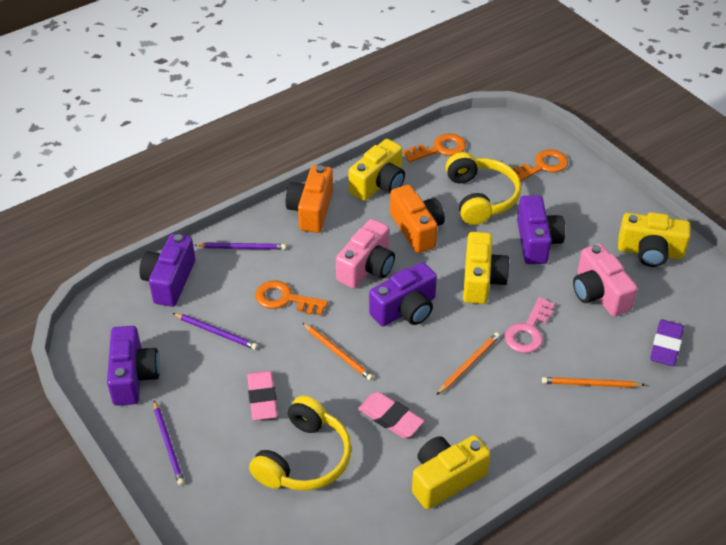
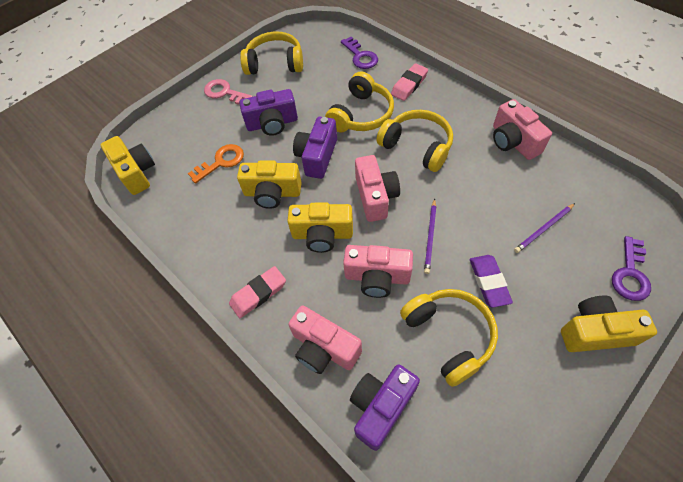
orange camera: [286,165,333,233] [390,185,445,253] = 2 -> none = 0
orange key: [255,280,328,315] [403,133,466,162] [513,149,568,181] = 3 -> [188,144,244,184] = 1
orange pencil: [303,323,373,381] [437,332,500,395] [542,377,644,388] = 3 -> none = 0
pink camera: [336,219,395,289] [573,244,637,317] = 2 -> [288,305,362,374] [343,245,413,298] [355,155,400,222] [493,99,552,160] = 4
purple camera: [107,326,160,406] [139,234,195,307] [369,262,437,326] [517,195,565,264] = 4 -> [239,89,298,136] [293,117,337,179] [350,365,420,451] = 3
purple key: none = 0 -> [341,37,378,69] [612,236,651,301] = 2
purple pencil: [154,401,185,486] [173,313,258,350] [194,242,286,250] = 3 -> [424,199,436,274] [514,203,575,253] = 2
yellow headphones: [249,396,352,491] [445,152,521,225] = 2 -> [240,32,303,75] [325,71,394,132] [376,110,453,172] [400,289,498,387] = 4

